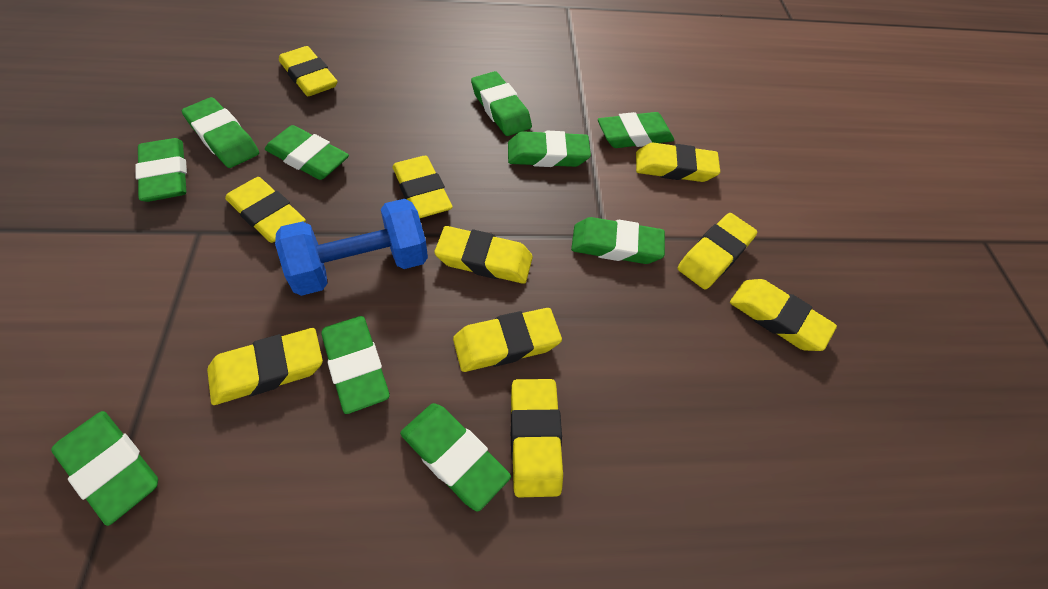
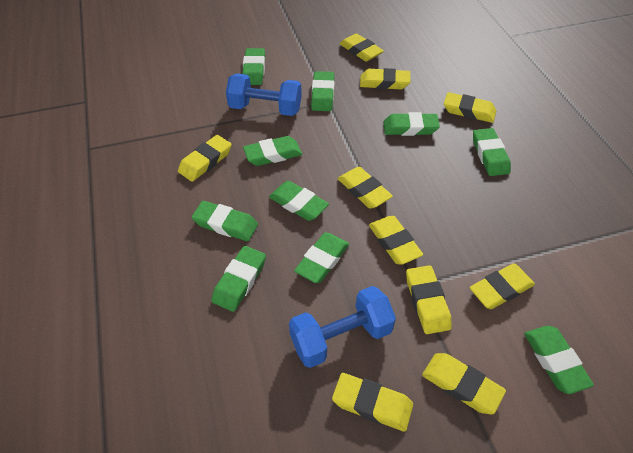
blue dumbbell: [275,199,428,296] = 1 -> [226,74,302,116] [289,286,396,368] = 2

